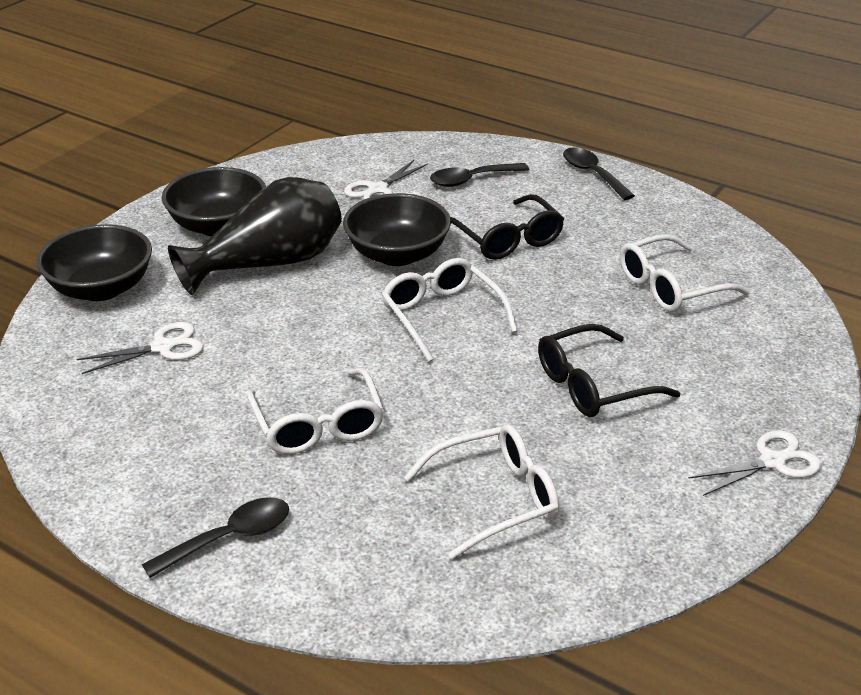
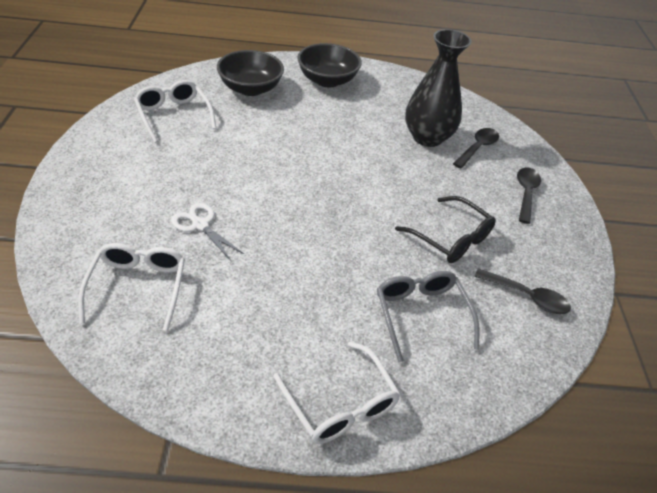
black bowl: [37,224,152,301] [162,167,266,236] [343,193,451,266] = 3 -> [217,50,284,96] [297,43,362,88] = 2
black glasses: [450,194,564,260] [538,324,680,417] = 2 -> [395,196,496,263] = 1
grey glasses: none = 0 -> [377,271,480,362] = 1
white glasses: [247,368,384,454] [382,258,518,362] [404,424,559,559] [620,234,750,312] = 4 -> [78,243,185,331] [134,80,216,143] [273,342,400,444] = 3
white scissors: [77,322,203,374] [344,160,428,200] [688,430,822,496] = 3 -> [171,203,244,261] = 1

